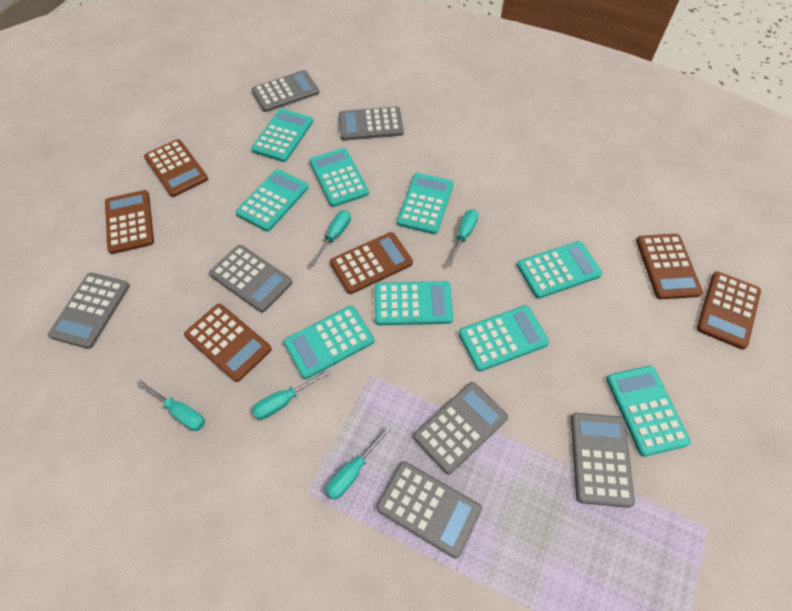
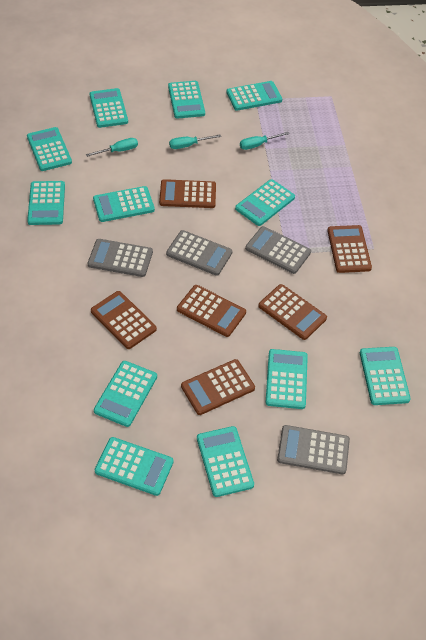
grey calculator: [48,273,130,349] [209,245,292,313] [252,70,319,112] [339,107,404,140] [376,461,482,559] [413,382,508,475] [571,413,635,508] = 7 -> [88,239,153,277] [166,230,232,276] [245,226,311,274] [277,425,350,474] = 4
turquoise calculator: [236,169,309,232] [251,109,313,162] [284,306,374,379] [309,148,369,207] [375,281,453,325] [397,173,454,234] [458,305,549,372] [517,241,602,299] [606,366,691,457] = 9 -> [27,127,72,171] [27,181,65,225] [89,88,128,128] [93,186,155,222] [94,361,157,427] [95,437,174,496] [168,81,205,119] [197,426,254,497] [226,81,282,111] [235,179,295,226] [265,349,308,409] [360,347,411,405] = 12
turquoise screwdriver: [137,380,205,431] [252,369,330,420] [309,210,351,266] [326,425,392,500] [446,209,478,266] = 5 -> [86,138,138,157] [169,134,221,149] [240,132,289,150] = 3

